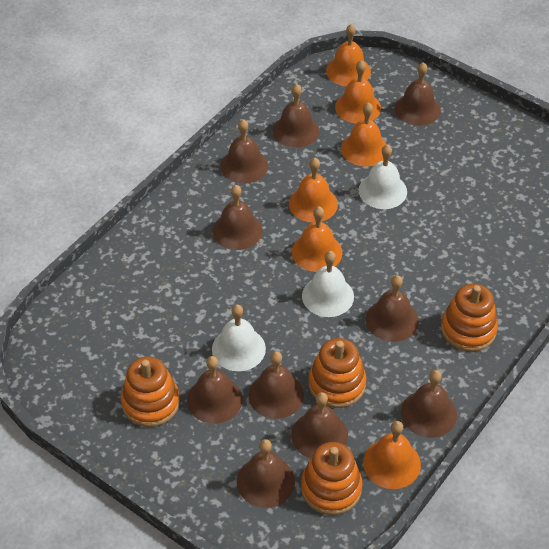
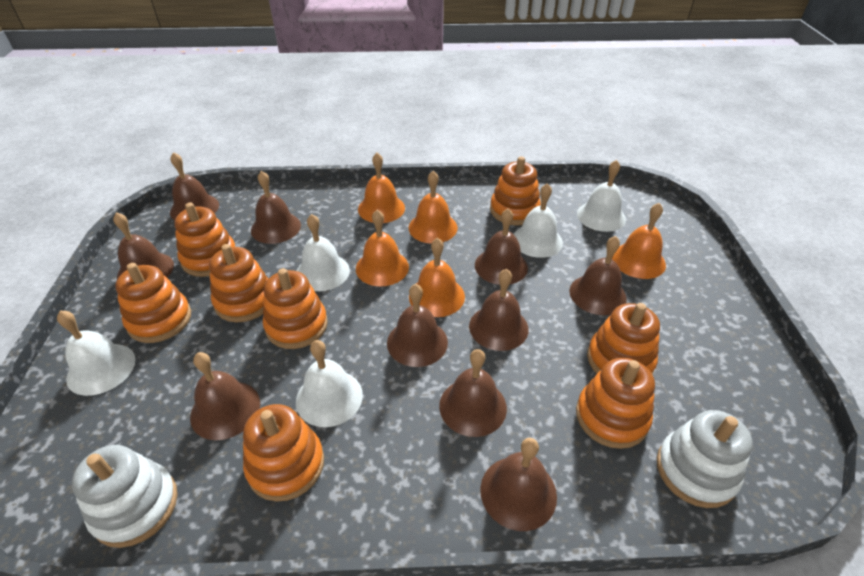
orange bell: [289,158,338,222] [292,206,343,272] [326,24,371,86] [335,60,381,124] [341,102,387,167] [363,421,421,489] = 6 -> [356,210,409,287] [358,153,405,223] [409,171,458,244] [409,238,465,317] [612,203,666,279] = 5
orange stacking toy: [121,357,180,427] [301,442,362,515] [309,338,366,408] [441,284,498,352] = 4 -> [115,263,191,343] [174,203,236,277] [209,244,268,322] [243,404,324,502] [263,268,328,349] [490,156,541,225] [576,358,655,449] [587,303,660,375] = 8
white bell: [212,304,266,371] [302,251,354,317] [358,144,407,209] = 3 -> [57,310,136,396] [296,340,363,427] [297,214,350,291] [514,183,563,258] [577,160,626,232] = 5
white stacking toy: none = 0 -> [72,445,178,548] [657,410,753,508] = 2

